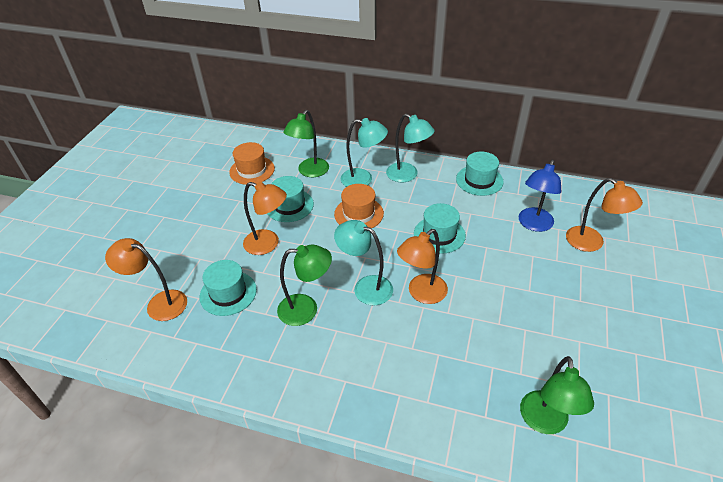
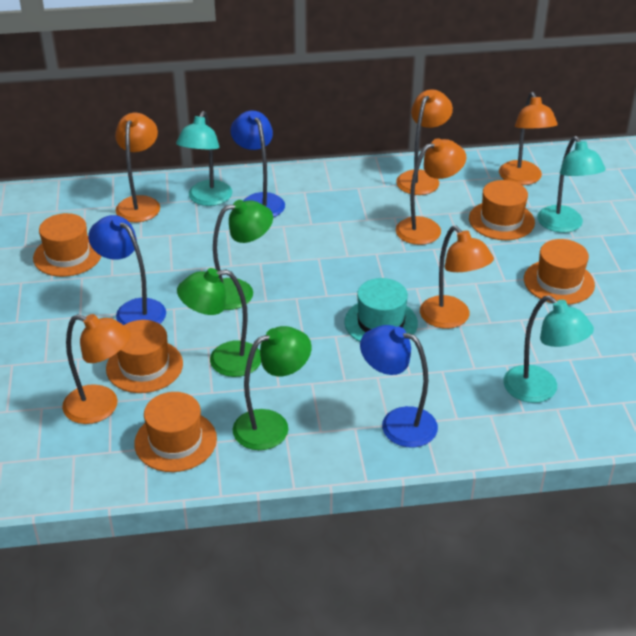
blue lamp: [519,160,561,232] = 1 -> [88,215,166,325] [231,110,285,217] [360,325,438,447] = 3
orange hat: [229,142,275,185] [334,184,384,228] = 2 -> [33,213,102,277] [106,320,183,393] [134,392,217,472] [469,180,535,240] [524,239,595,305] = 5
orange lamp: [105,238,187,321] [243,182,287,255] [397,229,448,304] [566,178,643,252] = 4 -> [62,314,131,424] [115,113,160,222] [396,89,453,195] [396,138,466,245] [420,226,494,329] [499,92,558,185] = 6
turquoise hat: [200,260,257,316] [267,176,314,222] [414,203,466,254] [456,152,504,196] = 4 -> [344,278,418,342] = 1

